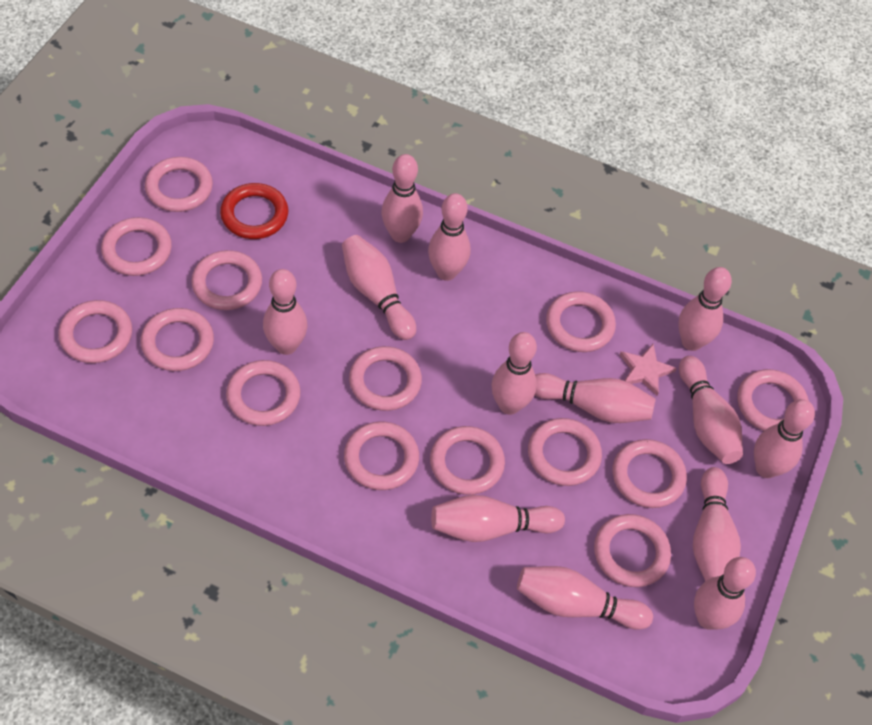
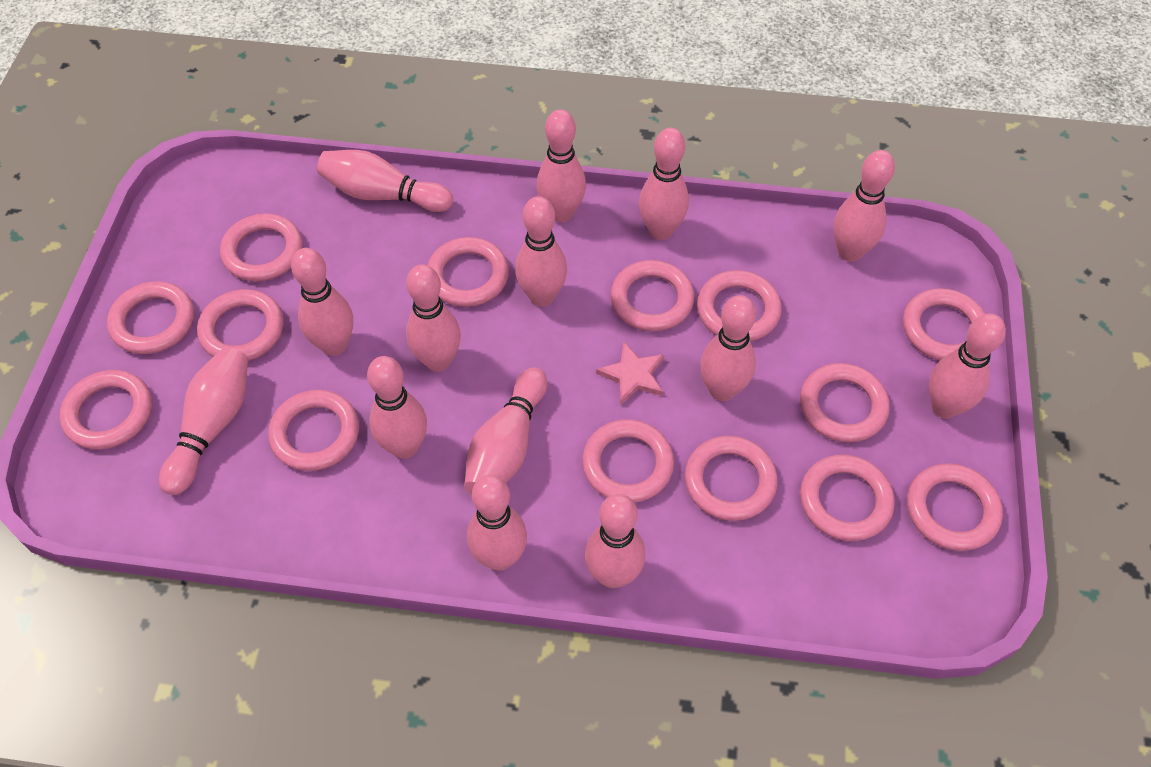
pink bowling pin: [263,269,307,355] [342,235,416,340] [381,154,423,243] [428,193,470,281] [431,495,565,542] [491,332,537,415] [517,566,653,630] [535,373,656,423] [678,267,732,351] [679,356,743,464] [693,467,741,581] [694,557,756,630] [754,399,815,478] = 13 -> [159,347,248,495] [291,248,353,356] [317,150,453,212] [367,356,427,459] [406,264,461,372] [464,367,547,495] [467,475,527,571] [515,196,567,307] [537,109,586,222] [585,494,645,588] [639,128,689,240] [700,295,756,401] [833,150,895,262] [929,313,1006,418] = 14
red ring: [220,183,288,239] = 1 -> none = 0

